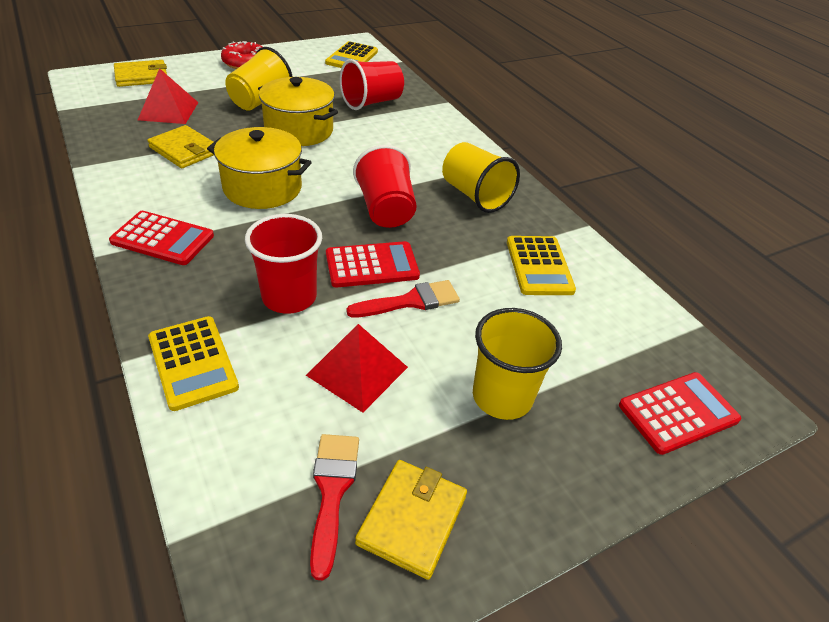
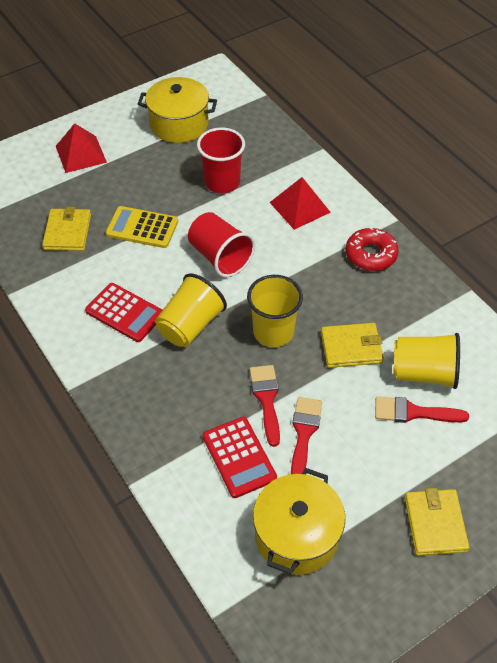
red brush: [310,434,359,580] [346,280,460,317] = 2 -> [250,365,280,447] [291,397,322,474] [375,396,469,423] = 3
red calculator: [109,211,214,265] [326,241,420,287] [619,372,741,455] = 3 -> [85,283,162,342] [203,417,277,498] = 2
red cup: [245,214,322,314] [340,59,404,110] [353,145,417,228] = 3 -> [188,212,255,277] [197,128,245,193] = 2
yellow calculator: [148,316,239,411] [325,41,378,68] [507,236,576,295] = 3 -> [106,206,178,248] = 1

